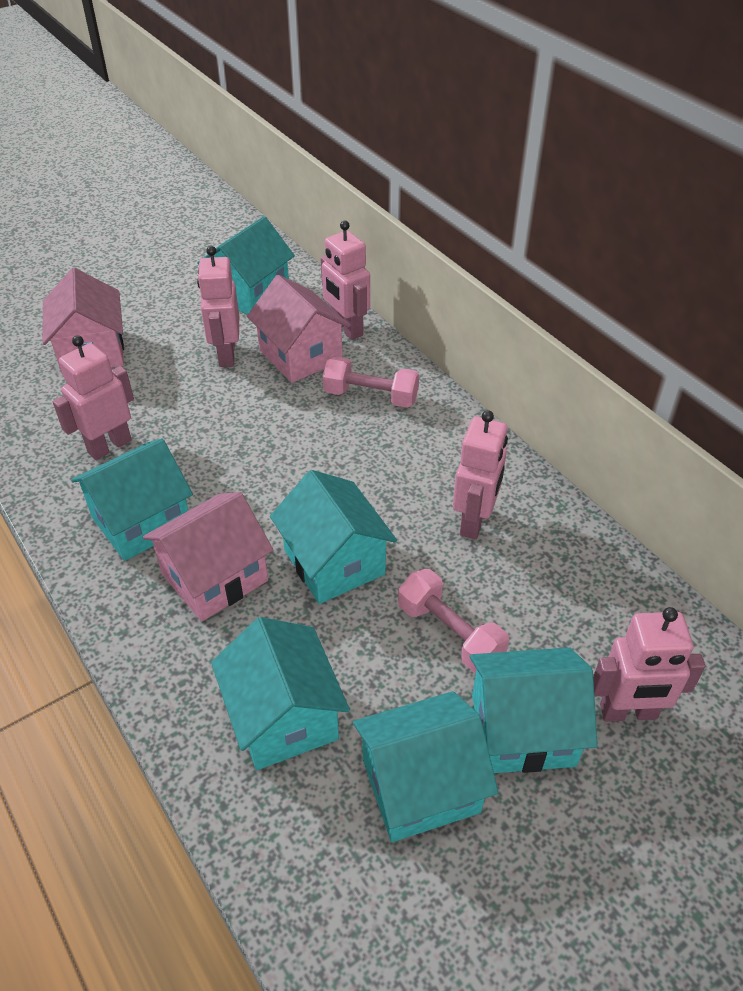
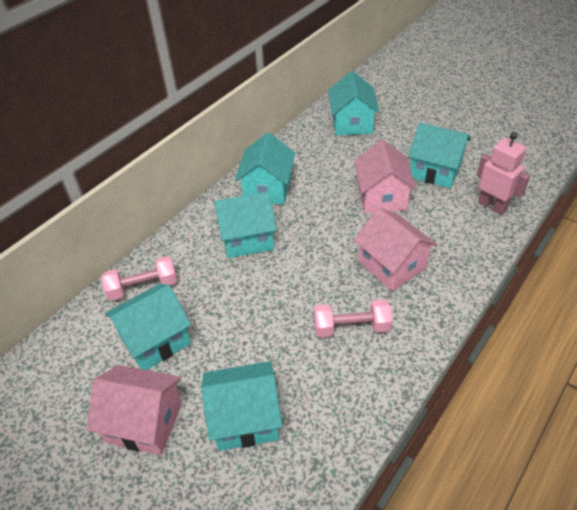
pink robot: [53,335,134,460] [197,246,239,367] [321,220,370,340] [453,410,508,539] [593,607,705,722] = 5 -> [476,132,530,215] = 1

